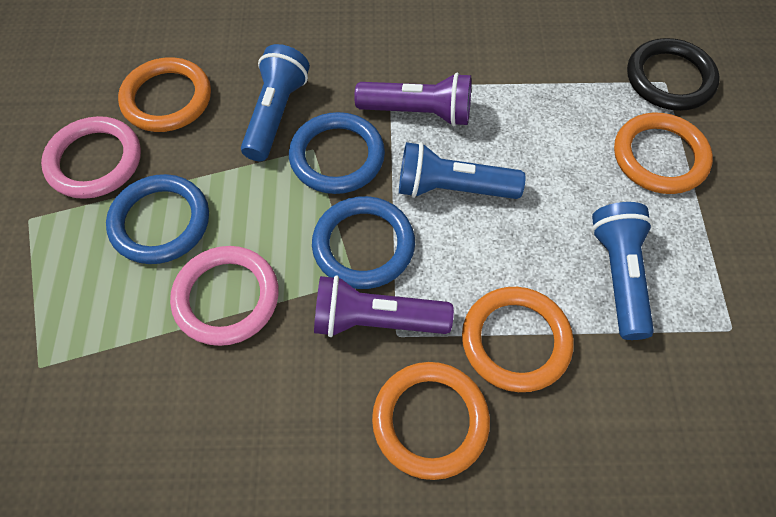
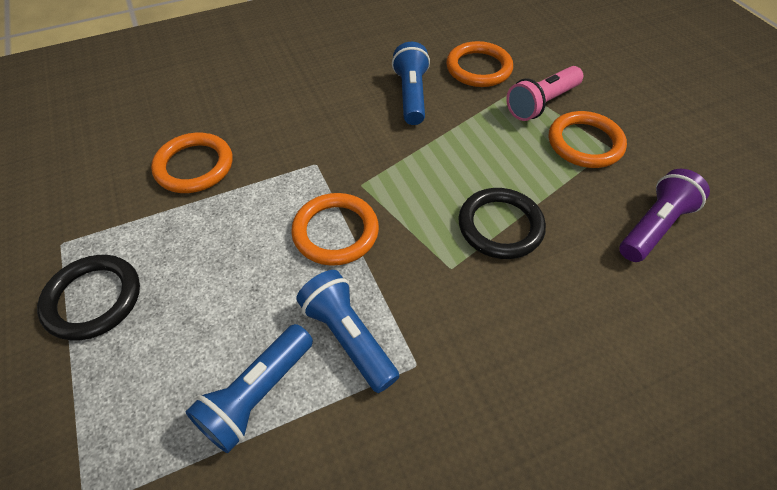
black ring: [627,38,720,111] = 1 -> [37,255,140,340] [458,188,546,259] = 2
blue ring: [106,174,209,264] [289,112,385,194] [312,196,415,289] = 3 -> none = 0
pink flashlight: none = 0 -> [506,66,583,121] = 1
pink ring: [41,116,141,199] [170,246,279,346] = 2 -> none = 0
purple flashlight: [314,275,454,337] [354,73,471,126] = 2 -> [619,169,710,262] = 1

